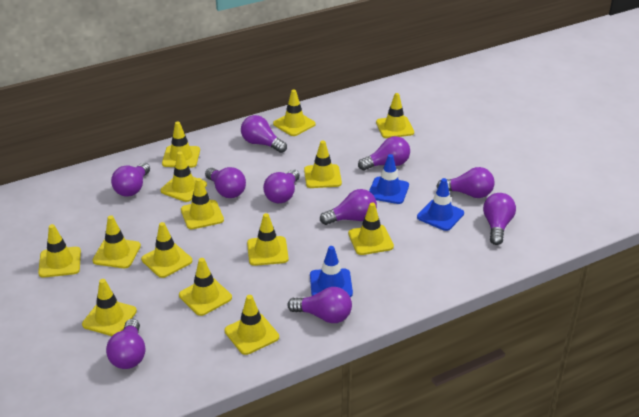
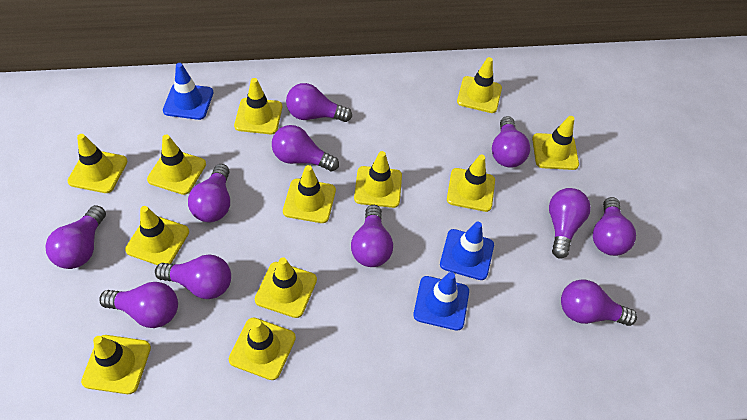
purple light bulb: [106,319,146,369] [111,163,150,197] [205,167,246,198] [241,115,287,153] [263,169,300,203] [287,287,352,323] [320,189,377,225] [358,136,410,170] [436,167,494,198] [483,193,516,245] = 10 -> [45,205,106,269] [99,282,178,328] [155,255,231,299] [188,164,230,222] [272,125,339,171] [286,83,352,122] [351,205,393,267] [492,116,530,168] [549,188,591,259] [561,280,637,326] [593,197,636,256] = 11
yellow traffic cone: [38,224,81,278] [82,279,137,336] [93,215,141,268] [141,222,192,278] [160,151,207,202] [162,121,200,168] [179,258,232,316] [181,178,224,229] [225,295,279,355] [247,213,289,266] [273,89,316,136] [304,141,342,188] [348,203,394,255] [376,93,414,138] = 14 -> [68,134,128,193] [81,335,151,394] [125,206,189,265] [147,135,206,195] [229,317,296,380] [234,78,282,134] [255,257,317,318] [283,165,336,223] [354,151,402,208] [447,155,495,212] [457,57,502,113] [532,116,579,170] = 12

